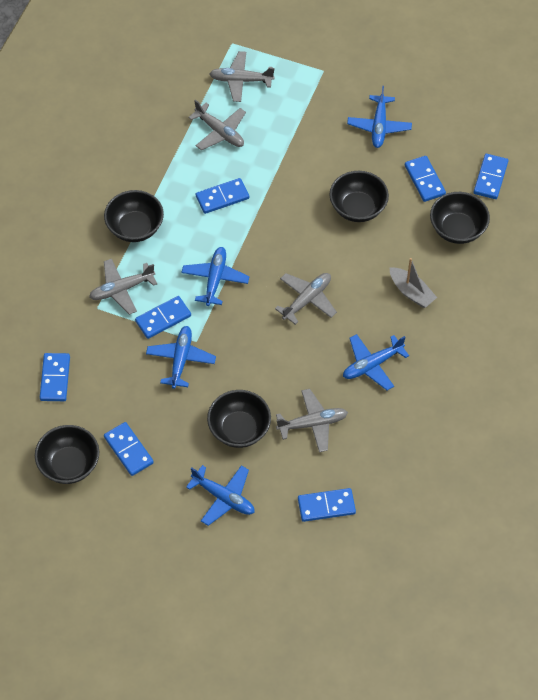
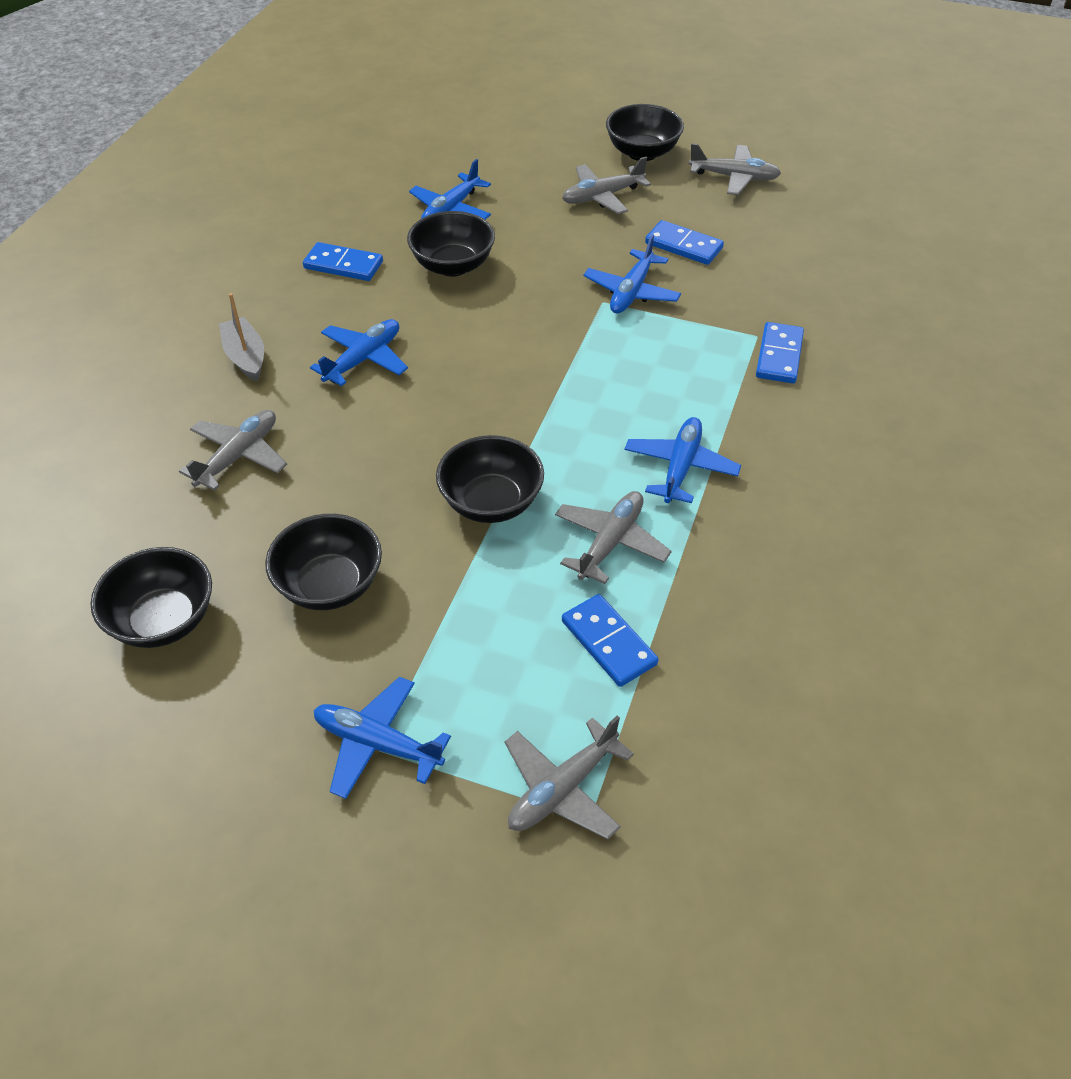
blue domino: [40,353,70,401] [104,422,154,476] [135,296,191,339] [196,178,249,214] [298,488,356,522] [405,156,446,202] [474,154,508,199] = 7 -> [303,242,383,281] [562,594,658,687] [645,220,724,265] [756,322,804,383] = 4

